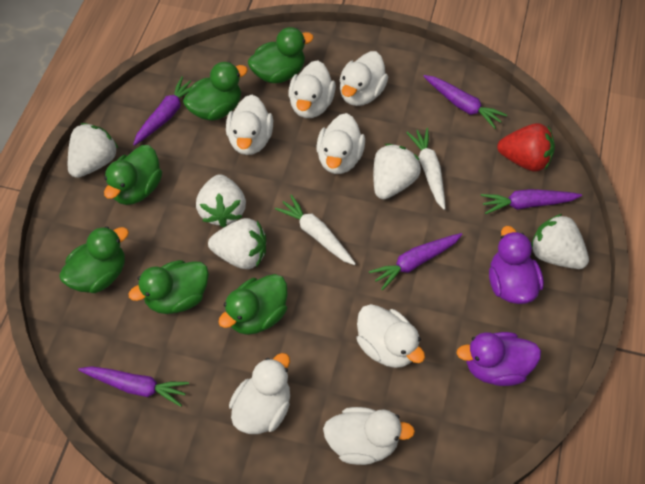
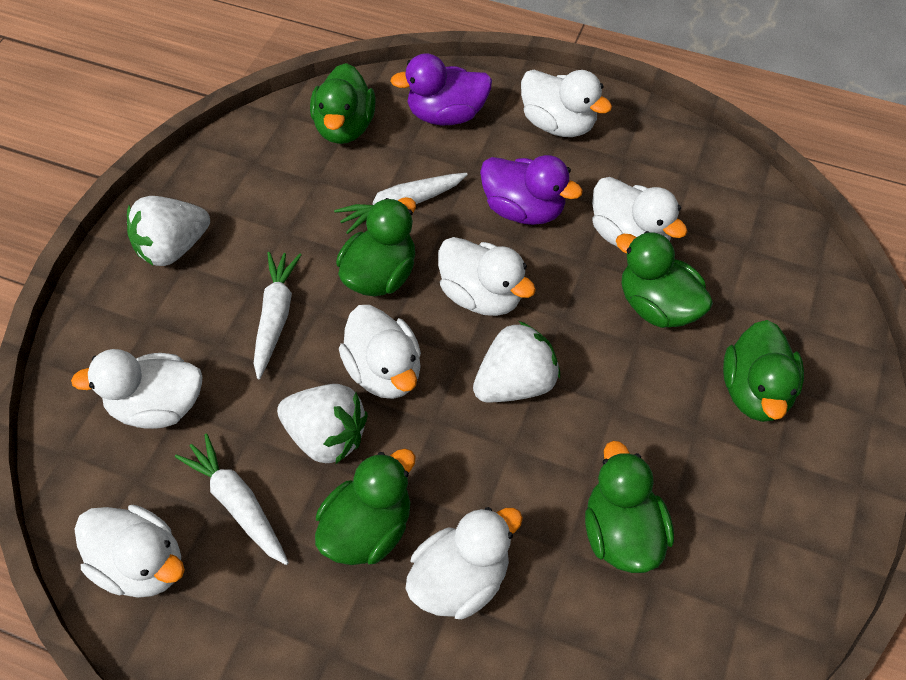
purple carrot: [78,366,189,407] [133,76,191,146] [369,233,462,290] [423,75,507,129] [481,189,582,214] = 5 -> none = 0
red strawberry: [497,123,555,172] = 1 -> none = 0
white carrot: [275,195,356,265] [406,128,446,210] = 2 -> [175,433,289,565] [254,252,301,379] [334,173,468,234] = 3
white strawberry: [68,123,118,178] [196,174,246,228] [208,218,266,269] [373,144,421,199] [531,214,589,269] = 5 -> [127,196,210,266] [277,384,368,464] [473,321,560,402] = 3

